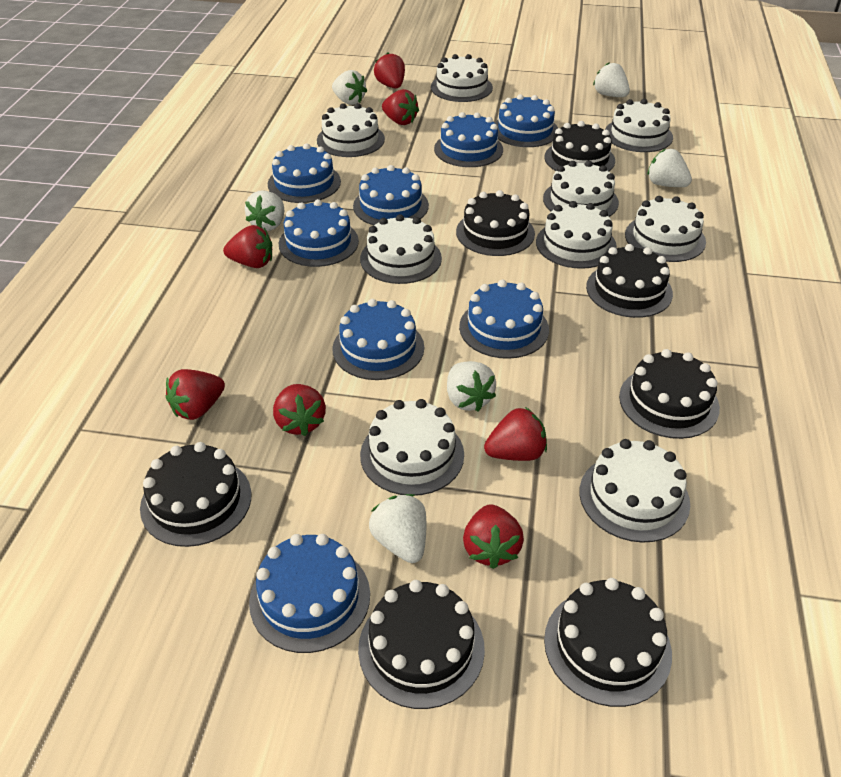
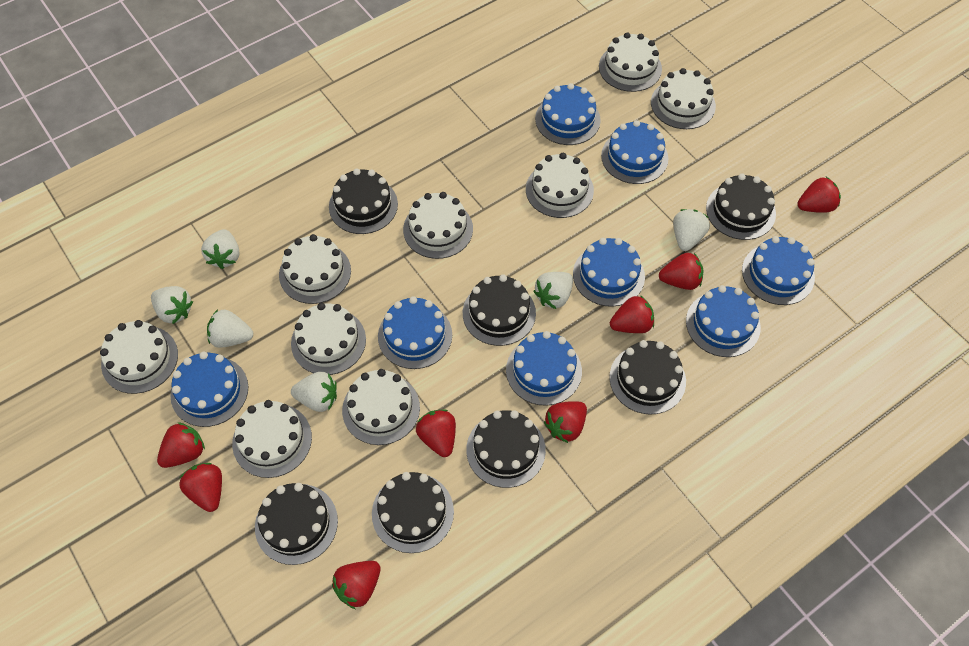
red strawberry: [166,369,225,420] [223,225,272,268] [273,384,326,436] [374,53,405,88] [382,89,419,125] [463,504,524,569] [484,407,547,461] = 7 -> [157,422,205,468] [180,463,222,512] [332,561,380,609] [416,410,456,457] [544,401,587,443] [610,295,654,333] [659,253,703,290] [797,177,841,213] = 8

